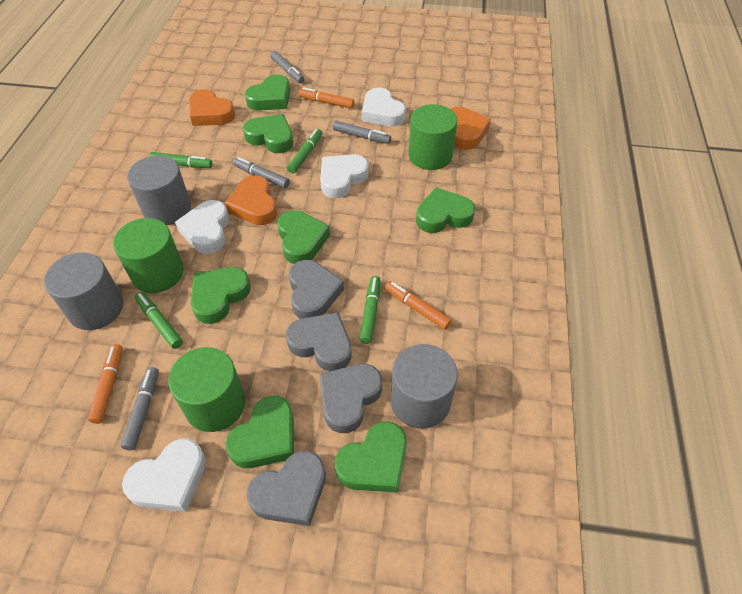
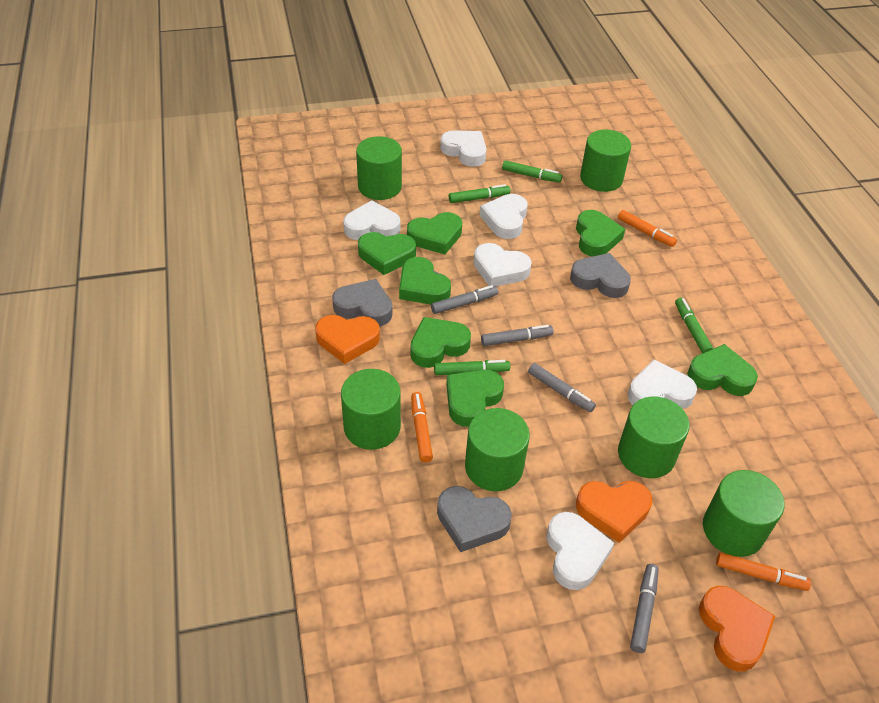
green cylinder: [113,218,184,293] [168,347,246,432] [408,104,458,170] = 3 -> [341,369,401,450] [356,136,402,200] [465,408,530,491] [580,130,631,192] [618,397,690,478] [703,470,785,557] = 6
grey cylinder: [44,252,124,330] [127,156,191,225] [391,344,458,429] = 3 -> none = 0
grey heart: [247,451,326,526] [286,312,352,371] [289,260,344,319] [319,364,382,433] = 4 -> [332,279,392,326] [437,486,512,552] [570,253,631,298] = 3
white heart: [122,439,206,512] [175,200,229,254] [320,154,369,198] [362,88,406,126] = 4 -> [343,200,400,240] [440,130,487,167] [474,243,532,287] [480,194,528,239] [547,512,614,590] [628,359,697,409] = 6

